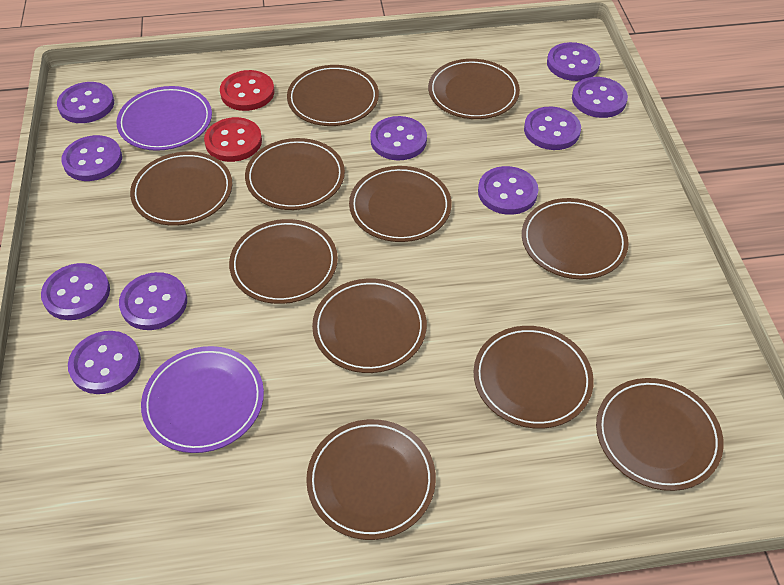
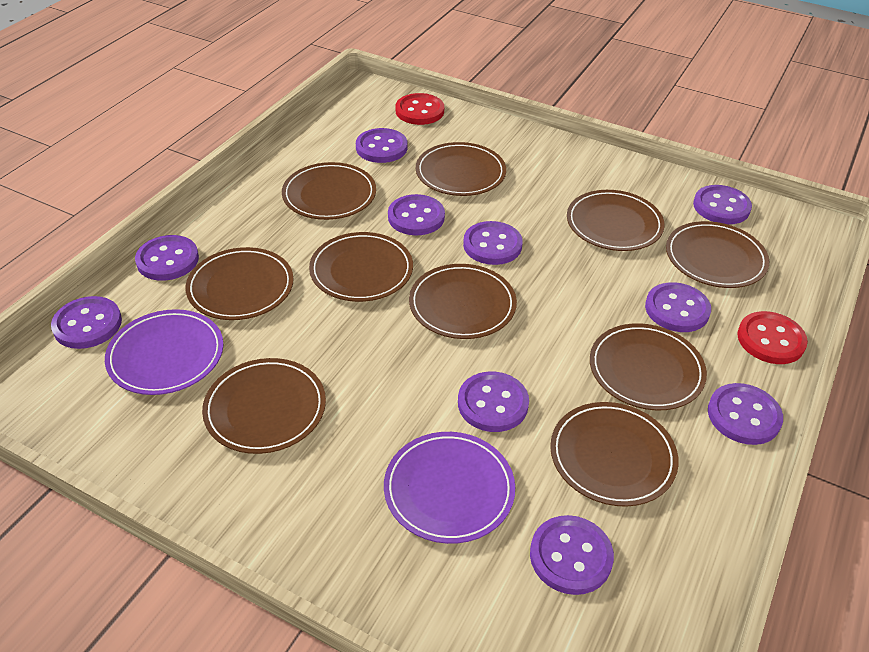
brown plate: [130,152,232,226] [229,219,338,304] [245,138,345,210] [287,65,379,126] [306,419,436,540] [312,278,427,373] [349,166,452,242] [428,59,520,119] [473,326,594,429] [522,198,629,279] [596,378,724,491] = 11 -> [185,247,294,320] [202,358,326,454] [282,162,376,220] [309,232,413,302] [409,264,517,339] [416,142,506,196] [550,402,679,507] [567,190,664,251] [590,323,707,410] [666,221,769,288] = 10

